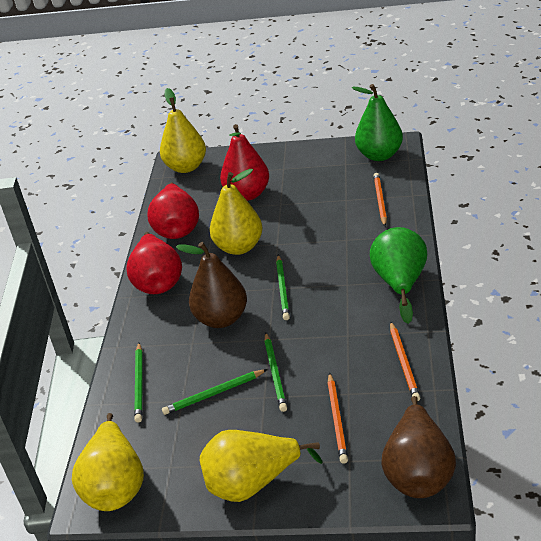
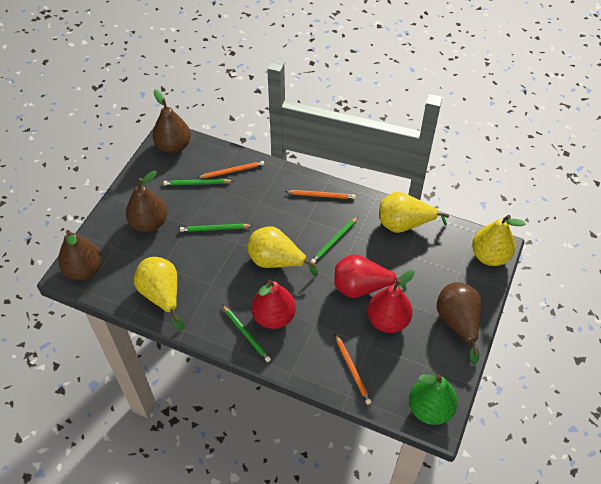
brown pear: [176,242,247,328] [382,396,456,498] = 2 -> [58,230,102,280] [126,171,167,232] [152,89,191,154] [437,282,481,364] = 4
green pear: [352,84,403,161] [370,227,427,324] = 2 -> [409,374,458,425] = 1

